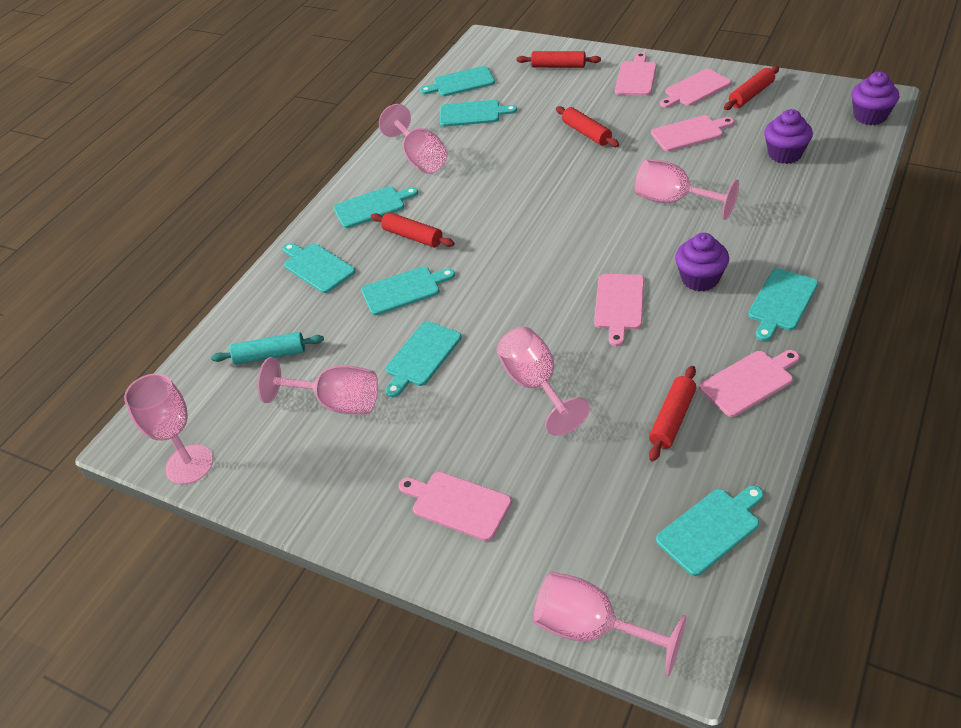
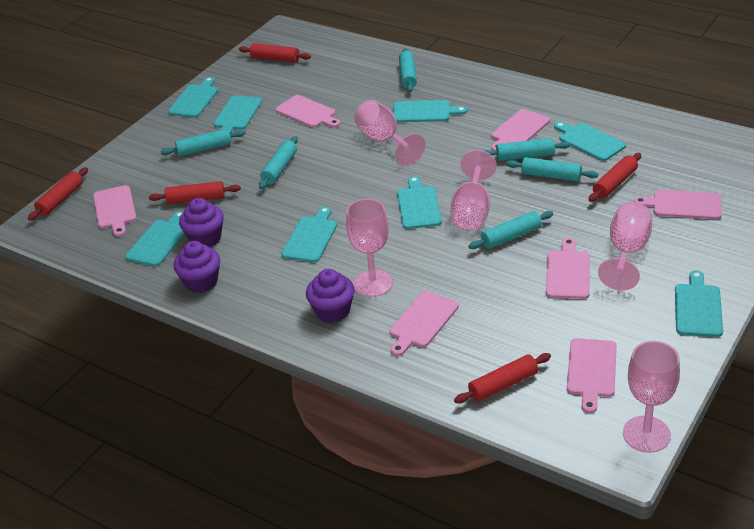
pink cutting board: [399,472,512,541] [594,274,644,346] [615,52,657,96] [651,115,734,152] [660,69,731,108] [699,350,799,417] = 6 -> [93,185,137,237] [276,95,340,127] [390,291,459,356] [491,109,550,151] [546,238,590,299] [567,338,617,413] [634,190,722,219] = 7
pink goblet: [124,373,213,485] [257,357,378,414] [379,104,448,174] [497,327,590,436] [533,571,686,676] [634,159,739,220] = 6 -> [346,199,393,297] [354,100,425,166] [451,150,497,230] [598,202,652,291] [623,341,680,453] = 5
turquoise rolling pin: [211,332,324,365] = 1 -> [160,129,245,157] [259,136,298,189] [399,48,417,92] [468,211,553,249] [484,138,571,161] [506,157,598,181] = 6

